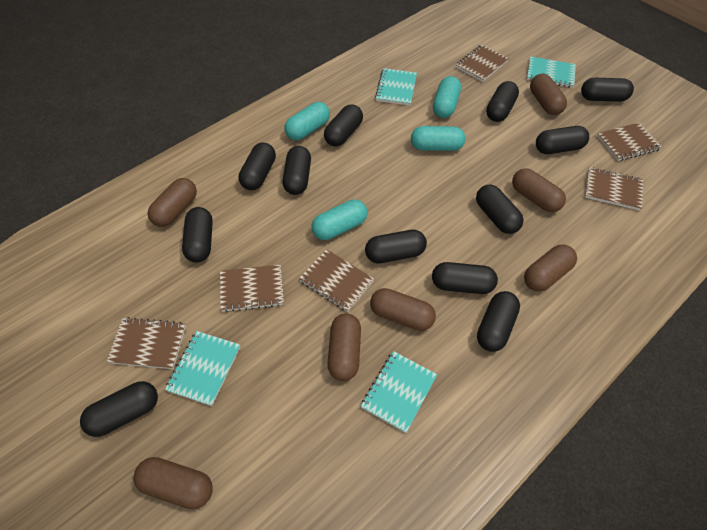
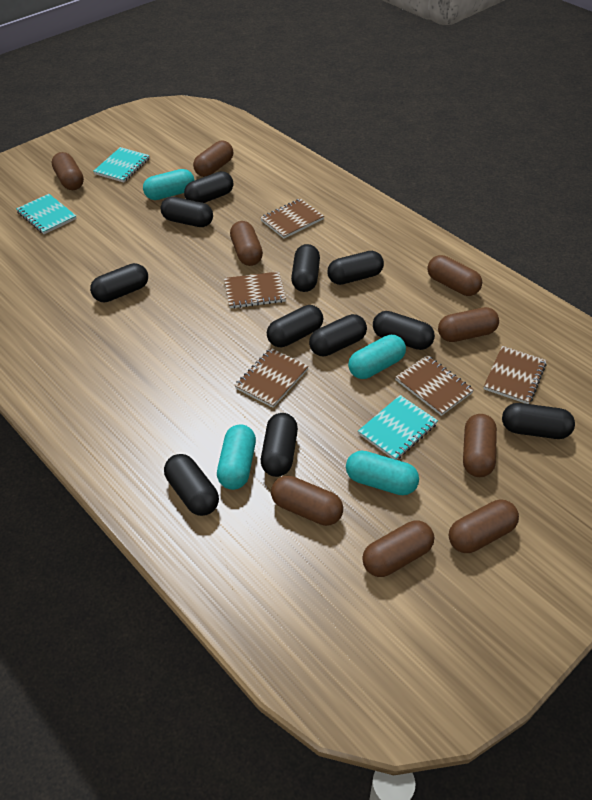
black capsule: [80,381,158,437] [182,207,213,263] [239,142,276,190] [282,146,311,195] [324,104,363,146] [365,230,427,264] [432,262,498,294] [476,185,524,234] [477,291,520,352] [486,81,519,122] [536,126,589,154] [581,78,634,102] = 12 -> [90,263,148,302] [161,197,213,227] [164,454,219,516] [184,171,233,203] [261,413,298,477] [267,305,323,347] [291,244,320,292] [309,314,367,356] [327,251,384,285] [373,311,435,350] [502,403,575,439] = 11
brown capsule: [133,457,213,509] [148,178,197,227] [328,314,361,381] [370,288,436,331] [512,168,566,212] [524,245,577,292] [530,74,567,115] = 7 -> [52,152,84,190] [193,140,233,177] [230,221,263,266] [271,475,343,526] [362,520,434,577] [427,255,482,296] [438,307,499,342] [449,499,519,553] [463,414,497,477] = 9
brown notebook: [107,317,186,369] [220,265,284,312] [299,249,374,312] [456,44,509,82] [585,167,643,211] [597,122,662,161] = 6 -> [224,271,286,308] [235,348,309,408] [260,199,324,239] [395,355,474,416] [484,346,547,404] = 5
turquoise notebook: [165,331,240,406] [361,351,437,433] [375,68,417,106] [527,56,576,88] = 4 -> [16,194,77,234] [93,147,150,183] [358,395,438,460] = 3

